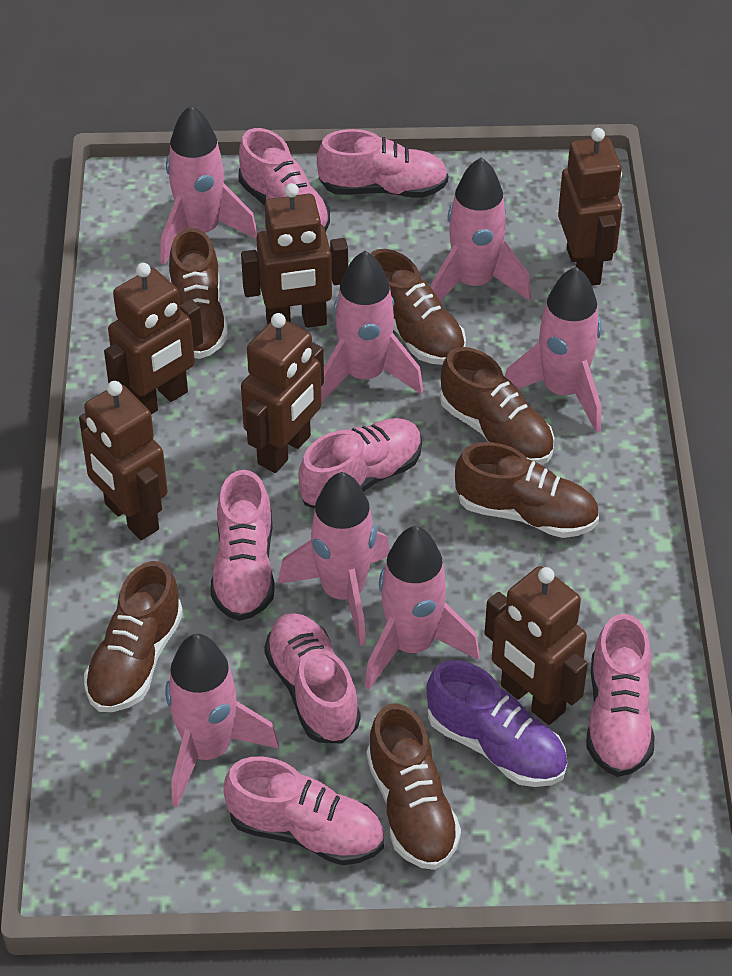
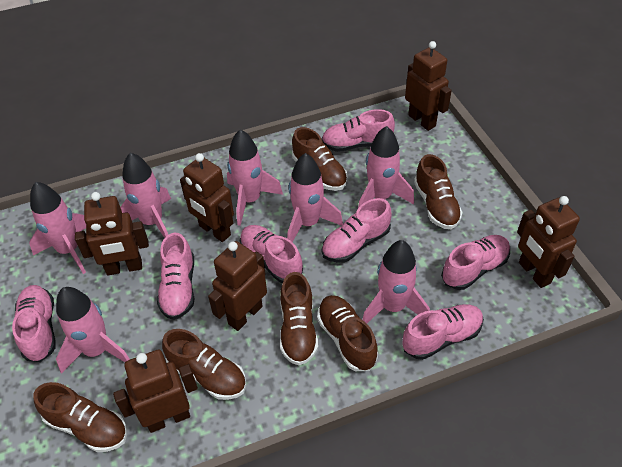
purple shoe: [426,660,567,787] = 1 -> none = 0

